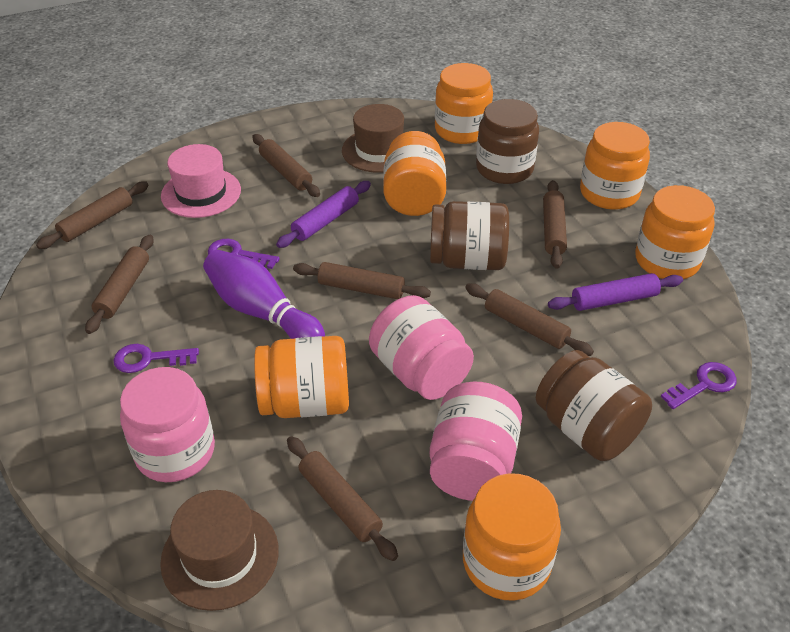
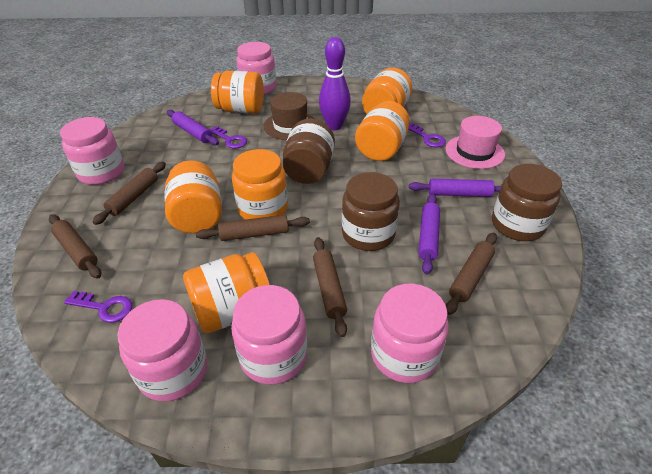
brown hat: [160,490,279,611] [342,104,404,173] = 2 -> [264,92,315,140] = 1
brown rolling pin: [36,181,149,249] [85,235,154,334] [252,134,320,197] [287,436,398,561] [293,262,431,299] [465,283,594,356] [543,180,567,269] = 7 -> [49,214,101,278] [93,162,166,225] [196,215,310,241] [313,237,347,337] [446,233,497,315] = 5
pink jar: [120,367,215,482] [369,295,474,400] [430,382,522,501] = 3 -> [60,117,124,185] [117,299,207,402] [231,285,307,385] [236,42,276,95] [371,284,449,383] = 5
purple rolling pin: [276,181,371,248] [548,273,683,311] = 2 -> [167,110,219,146] [409,179,501,197] [418,194,440,274] = 3

